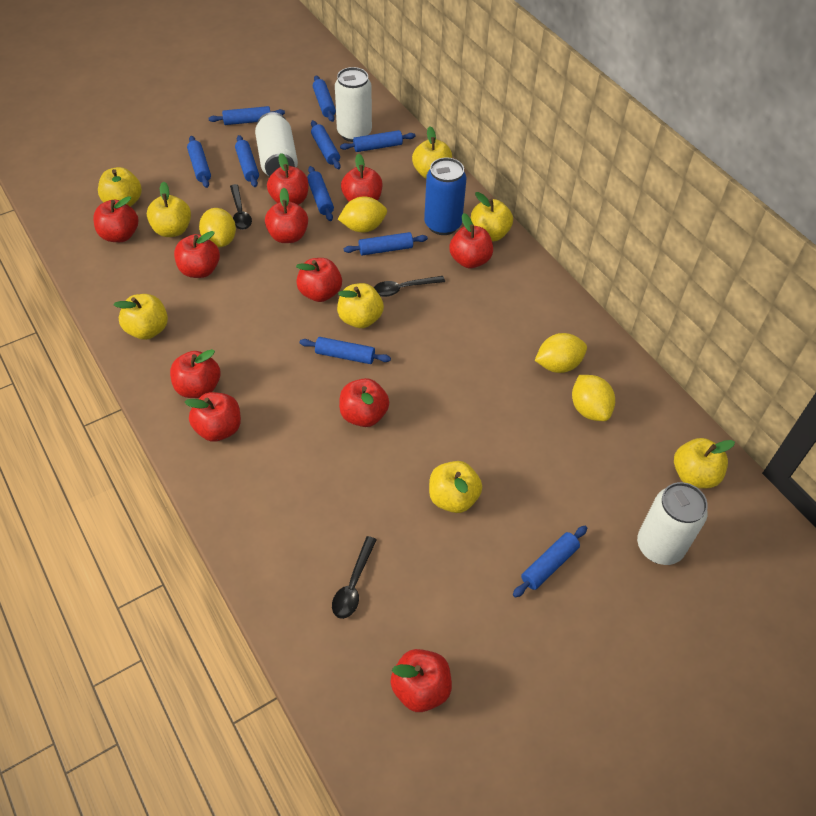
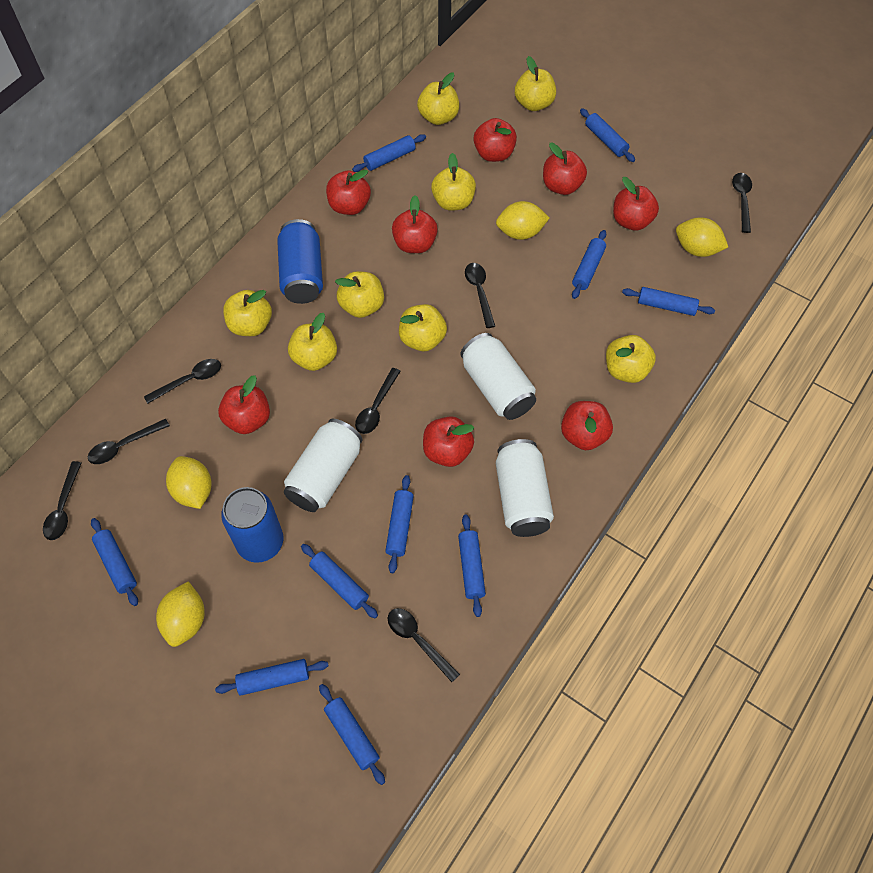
black spoon: [230,184,252,230] [332,536,377,619] [374,276,445,297] = 3 -> [43,461,82,540] [88,419,170,464] [144,359,221,404] [355,368,401,434] [388,608,460,682] [465,263,495,328] [732,173,752,233] = 7
blue can: [424,157,467,235] = 1 -> [221,487,283,563] [277,219,323,304] = 2
red apple: [93,196,138,242] [170,349,220,398] [174,231,220,278] [184,392,241,442] [265,188,308,243] [267,153,309,205] [296,258,342,302] [339,378,389,427] [341,153,382,202] [390,649,452,712] [450,213,493,268] = 11 -> [218,375,270,434] [326,170,371,215] [392,195,438,253] [423,416,474,467] [473,118,517,162] [543,143,587,195] [561,401,613,450] [613,177,659,230] = 8

